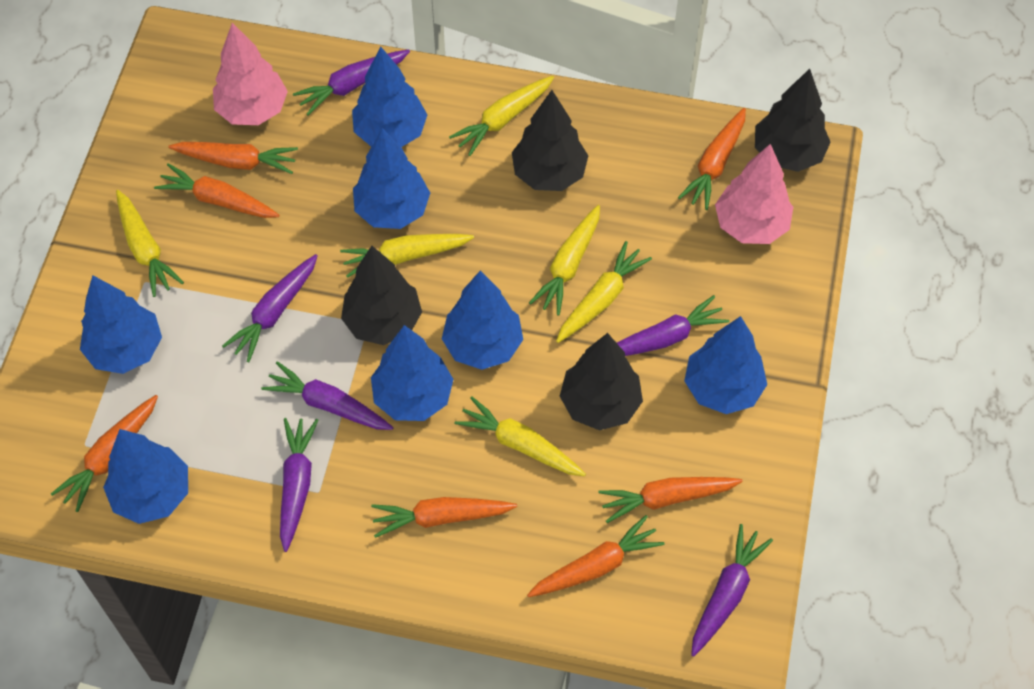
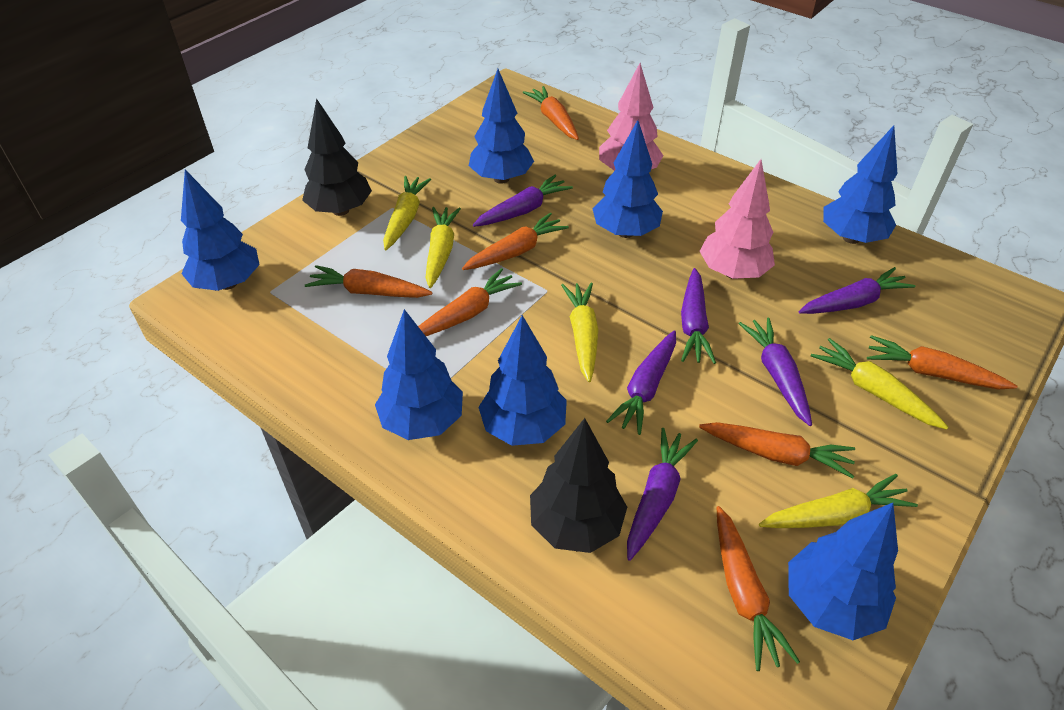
black tree: [341,246,422,345] [512,90,588,191] [560,333,643,431] [755,69,831,172] = 4 -> [302,98,372,216] [530,418,627,553] = 2
yellow carrot: [116,190,184,297] [340,234,474,278] [449,76,554,156] [455,396,586,476] [529,205,600,315] [556,241,652,343] = 6 -> [383,176,431,250] [426,207,461,288] [561,283,598,382] [759,474,918,528] [811,338,948,430] = 5

